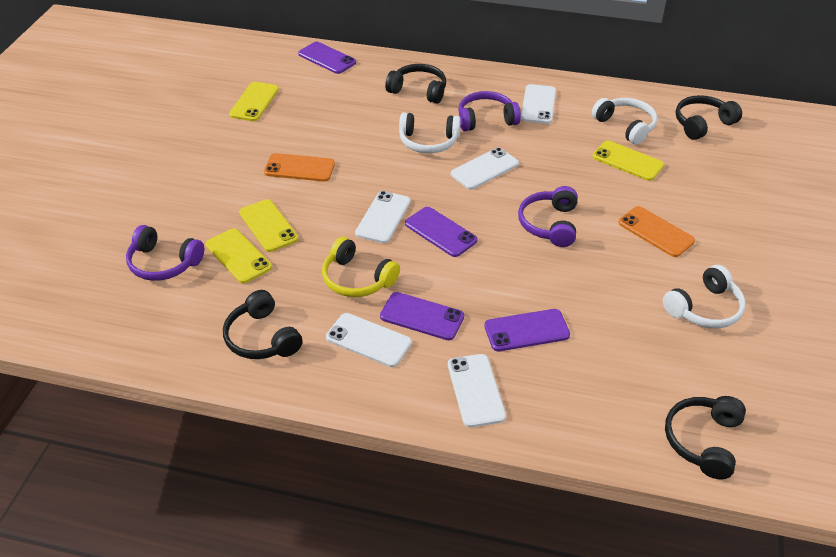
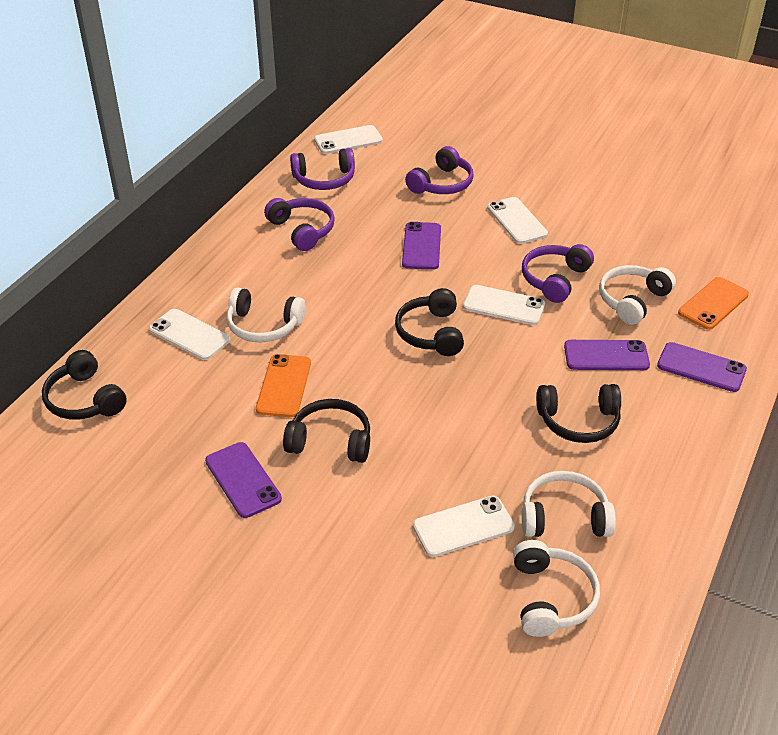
purple headphones: [126,225,204,281] [458,91,521,131] [518,186,578,247] = 3 -> [264,198,335,251] [290,148,355,190] [405,146,474,194] [522,244,594,303] = 4
white headphones: [399,112,461,153] [592,98,657,145] [663,265,746,328] = 3 -> [227,288,306,343] [513,540,600,637] [522,471,616,537] [599,265,676,325] = 4
yellow headphones: [322,237,400,297] = 1 -> none = 0
yellow phone: [206,228,272,283] [229,82,279,121] [239,199,299,252] [592,140,664,181] = 4 -> none = 0

